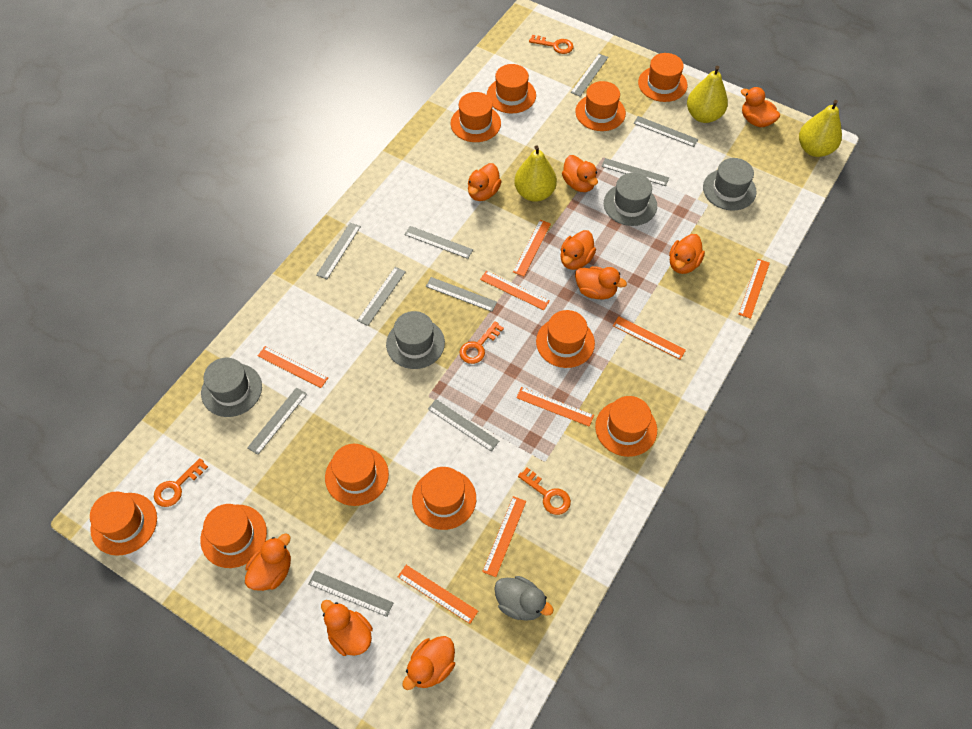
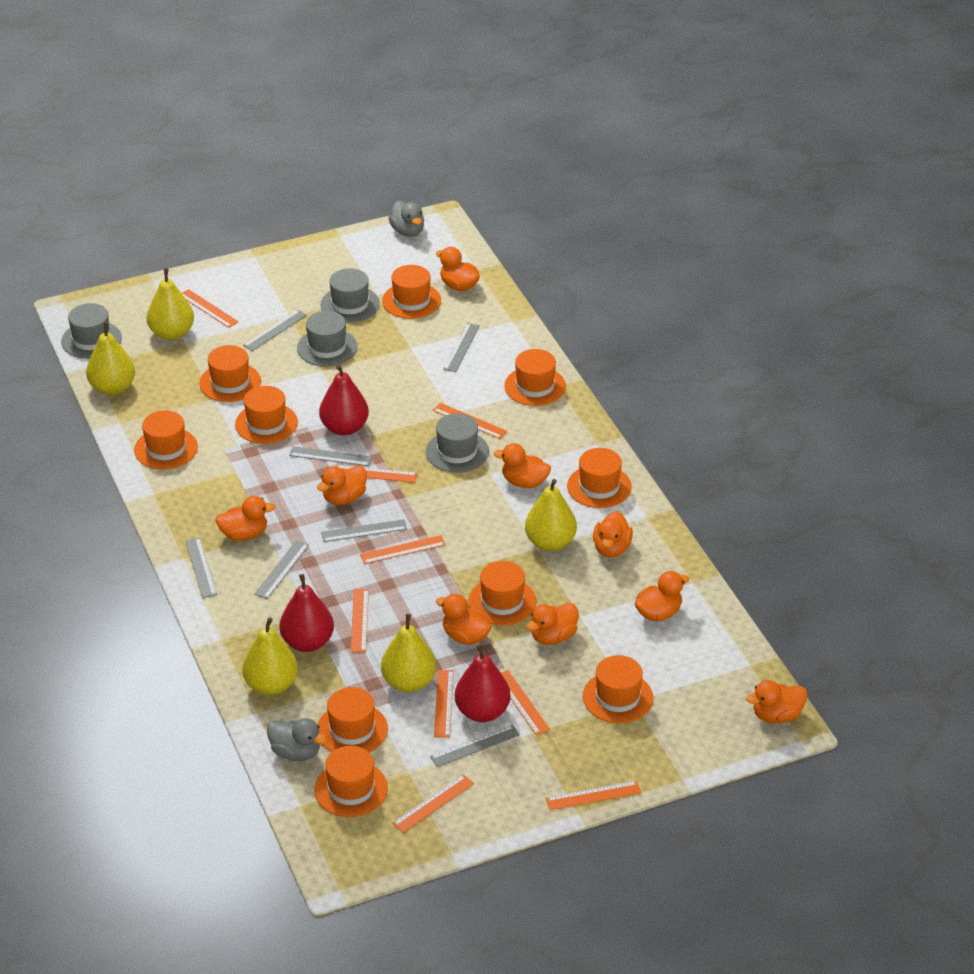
grey duck: [494,576,554,621] = 1 -> [267,718,327,761] [389,200,424,237] = 2
grey ruler: [247,387,307,455] [308,570,393,617] [316,223,361,279] [357,267,406,326] [405,226,473,259] [426,277,497,312] [428,399,499,452] [571,54,608,97] [601,158,669,186] [633,116,698,147] = 10 -> [185,537,217,598] [243,310,307,351] [254,540,309,599] [289,446,372,466] [321,519,407,542] [430,725,520,767] [443,323,480,372] = 7
orange key: [154,458,208,507] [459,321,504,364] [518,468,571,515] [529,35,574,54] = 4 -> none = 0
orange ruler: [258,346,328,388] [398,565,478,624] [480,270,550,310] [482,496,526,577] [513,220,551,276] [516,387,594,426] [613,316,686,360] [738,259,770,319] = 8 -> [182,289,239,328] [336,465,417,483] [351,589,369,652] [360,535,446,564] [392,774,474,833] [432,403,507,439] [434,670,454,738] [501,670,550,735] [546,781,641,810] = 9
red pear: none = 0 -> [279,574,334,652] [319,364,369,436] [455,644,511,722] = 3
yellow pear: [514,145,557,202] [687,66,728,123] [799,100,842,157] = 3 -> [86,322,135,395] [147,268,194,341] [242,618,298,695] [381,614,436,692] [525,479,577,551] = 5

